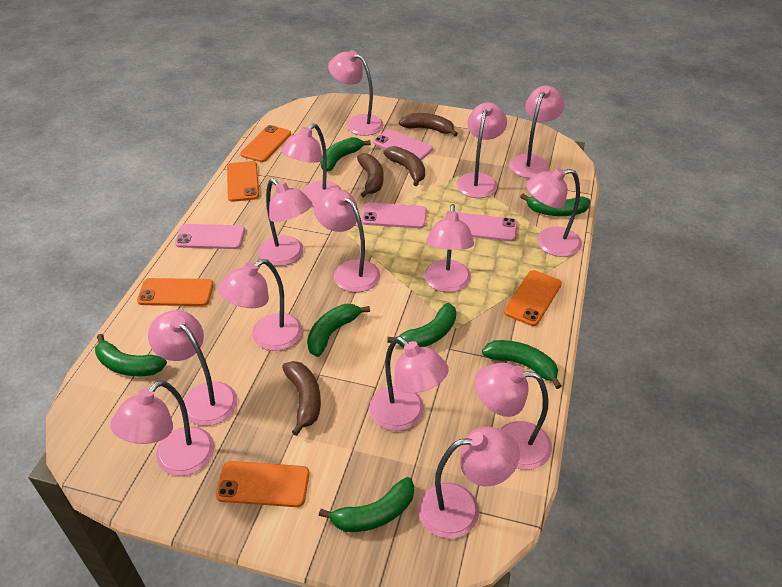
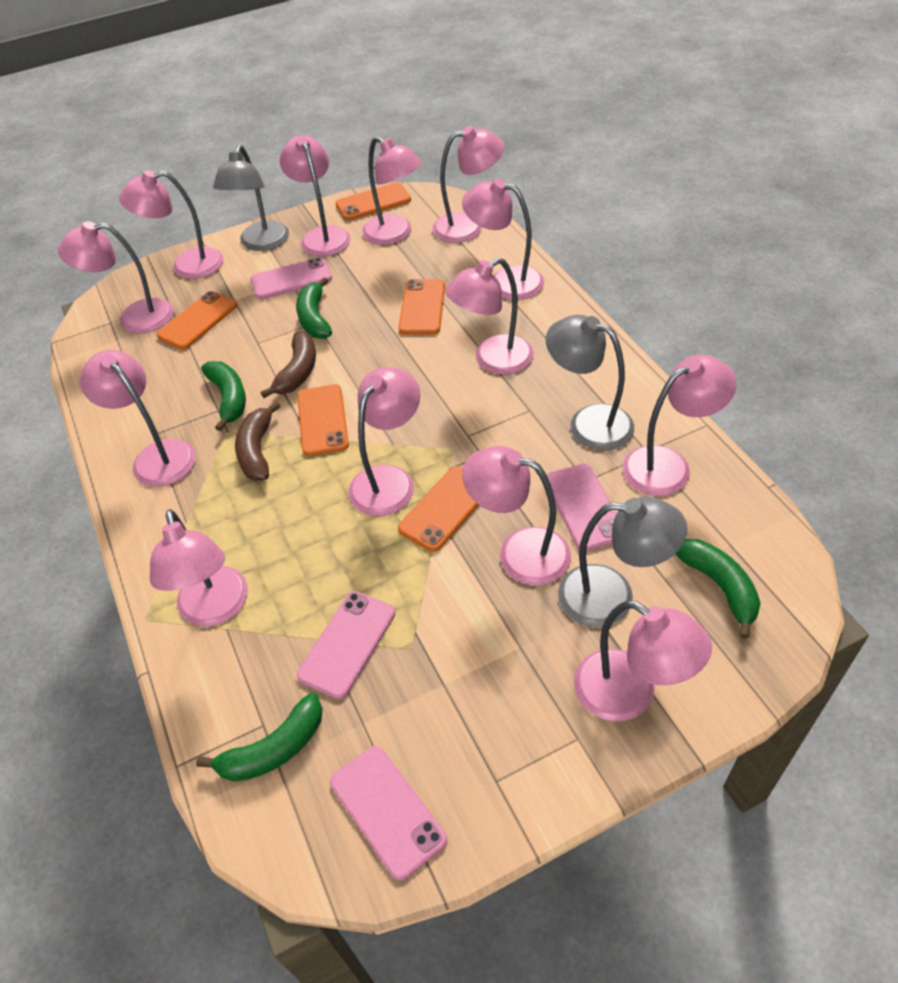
brown banana: [282,361,321,436] [357,153,384,197] [383,146,425,186] [399,113,458,136] = 4 -> [235,402,280,481] [261,331,316,398] = 2
green banana: [95,334,167,376] [307,304,370,357] [319,477,414,532] [320,137,371,172] [387,303,456,348] [482,340,562,389] [520,194,590,216] = 7 -> [196,693,323,782] [201,361,246,431] [296,277,332,339] [675,539,761,639] = 4
grey lamp: none = 0 -> [213,145,289,251] [546,315,634,450] [558,497,687,627] = 3
pink lamp: [110,380,215,476] [148,310,237,426] [218,259,302,351] [258,179,312,266] [281,124,341,206] [314,189,380,292] [328,50,384,136] [369,337,449,431] [418,427,520,538] [424,204,474,292] [456,102,507,198] [475,363,552,470] [510,86,565,178] [526,168,582,257] = 14 -> [58,221,174,334] [80,350,196,487] [119,170,224,279] [150,509,248,627] [280,135,351,257] [348,367,421,516] [362,136,422,245] [432,126,504,243] [445,258,534,375] [462,179,544,300] [462,446,571,585] [574,600,712,721] [622,355,737,496] = 13

